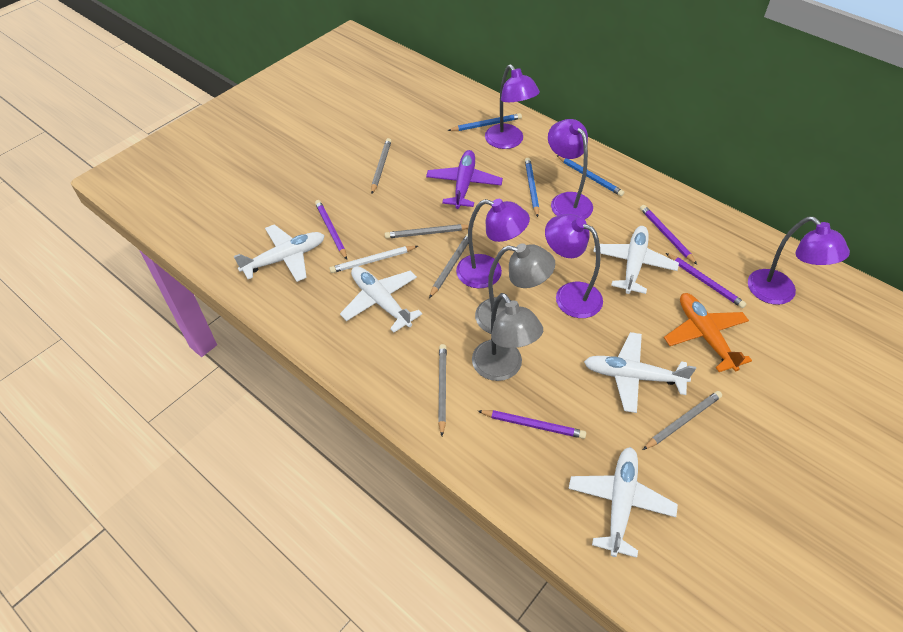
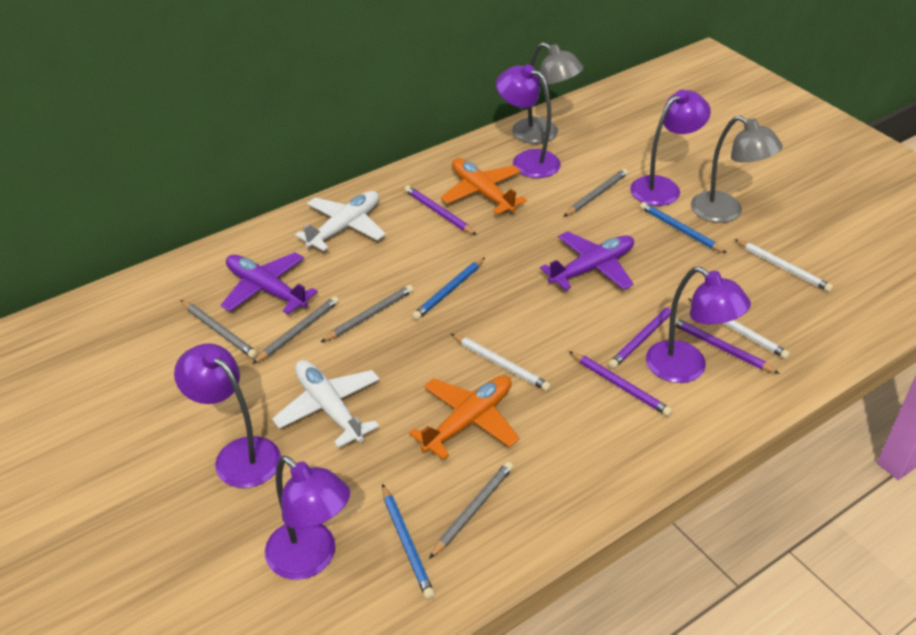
orange plane: [664,293,752,372] = 1 -> [409,375,520,460] [440,158,527,214] = 2
purple plane: [426,150,503,209] = 1 -> [221,252,318,314] [540,231,634,290] = 2
white pencil: [329,246,418,273] = 1 -> [451,334,551,391] [688,298,790,359] [734,239,833,292] = 3
white plane: [233,224,325,282] [340,266,422,333] [568,447,678,558] [584,332,696,413] [593,226,679,294] = 5 -> [272,360,380,448] [295,191,386,251] = 2

